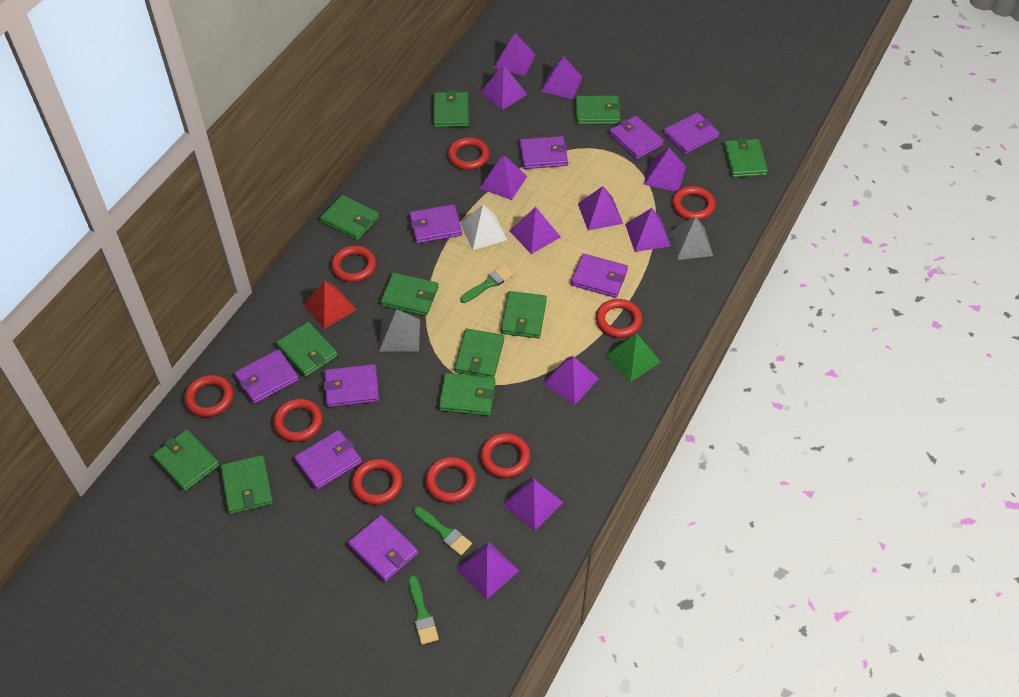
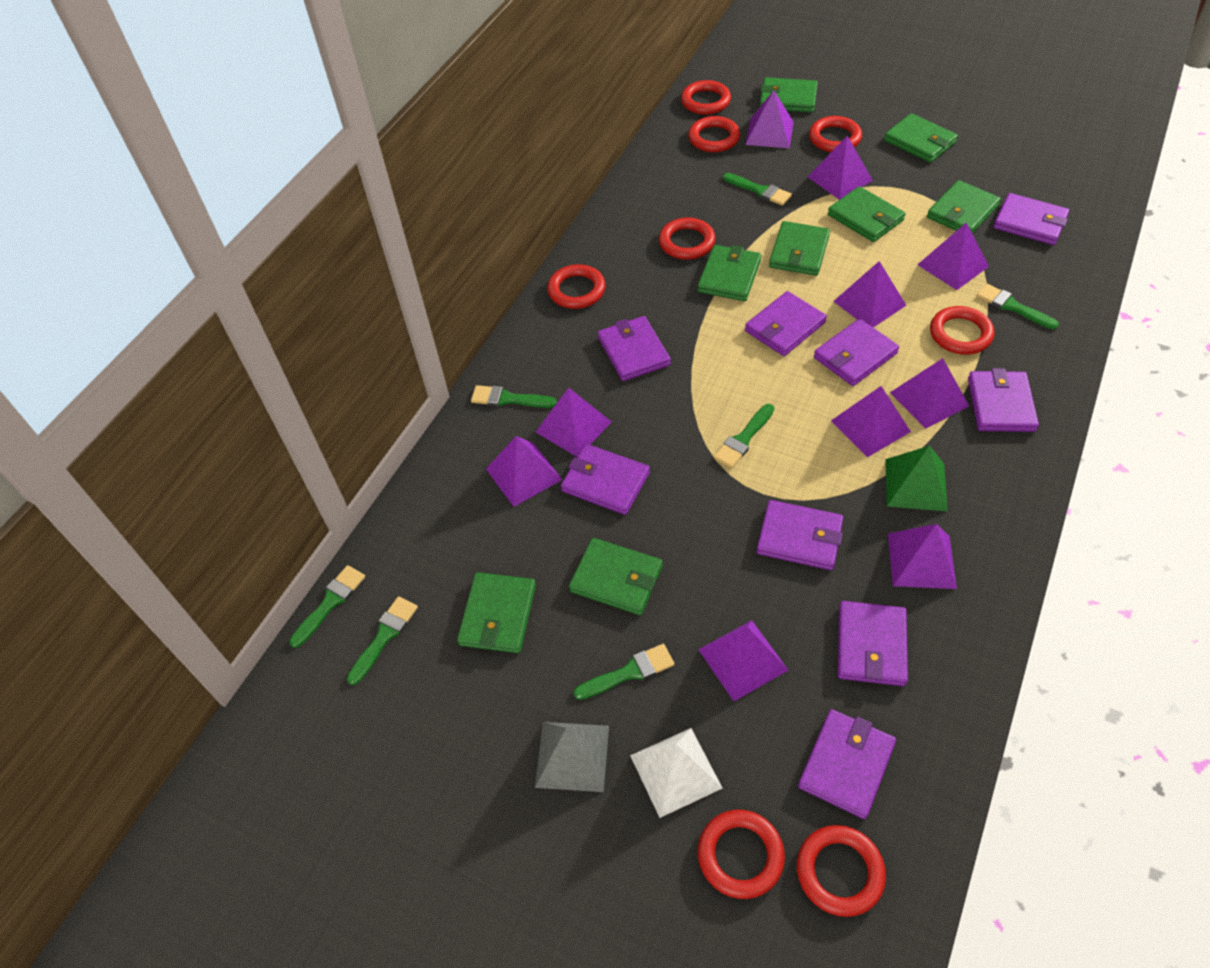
green brush: [408,575,439,645] [413,506,472,556] [460,265,513,303] = 3 -> [289,565,365,648] [347,596,418,685] [471,385,557,408] [573,644,674,700] [714,404,774,468] [723,173,792,206] [977,284,1059,329] = 7
green wallet: [152,430,219,491] [220,455,273,514] [276,322,338,377] [320,195,379,240] [380,273,439,316] [433,90,469,127] [439,373,495,416] [454,328,504,378] [501,291,547,338] [575,96,621,124] [723,138,768,178] = 11 -> [457,572,536,653] [569,538,663,615] [698,245,761,301] [760,77,818,113] [769,221,830,276] [828,186,906,242] [884,113,958,163] [927,180,1001,233] = 8
grey pyramid: [379,309,420,352] [668,217,713,260] = 2 -> [535,722,609,792] = 1
purple pyramid: [456,541,519,600] [480,65,528,110] [480,154,527,200] [494,33,536,76] [503,477,564,531] [510,207,561,254] [541,56,583,99] [543,356,599,405] [578,186,623,230] [625,208,671,252] [643,148,686,192] = 11 -> [486,436,562,507] [536,388,611,457] [698,620,789,701] [745,90,794,148] [808,136,873,200] [831,386,911,457] [833,261,907,327] [888,524,957,589] [890,358,969,429] [918,223,989,290] = 10
red pyramid: [303,281,357,329] = 1 -> none = 0
red ring: [184,375,233,417] [273,398,323,442] [331,245,376,282] [351,459,402,505] [425,457,476,503] [448,137,489,170] [480,433,530,478] [596,299,642,338] [672,186,715,220] = 9 -> [547,264,606,309] [659,217,716,260] [681,80,731,115] [688,116,740,152] [698,810,785,899] [797,825,886,917] [809,116,862,152] [930,306,995,355] = 8

